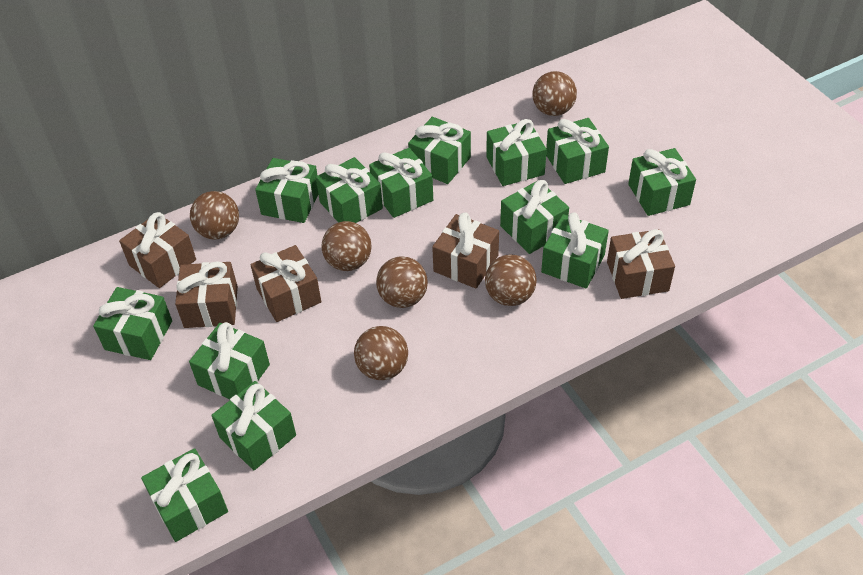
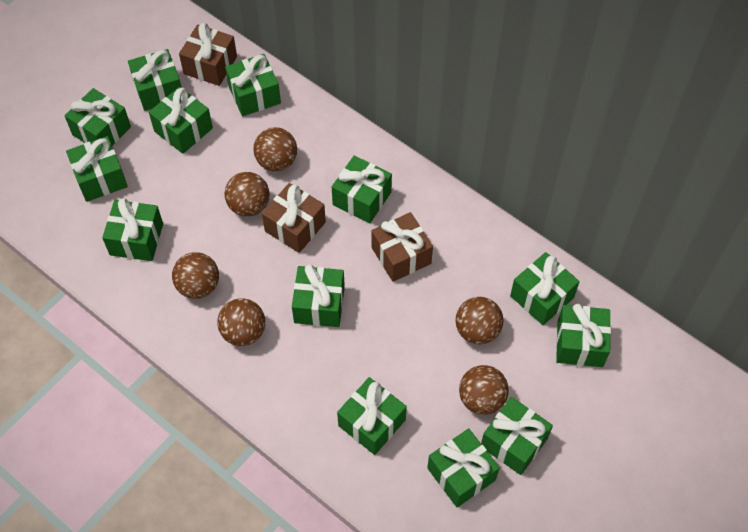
brown gift: [119,212,196,288] [175,261,238,328] [250,245,321,322] [432,212,499,288] [607,229,675,299] = 5 -> [179,23,237,86] [262,183,326,253] [372,212,433,282] = 3

